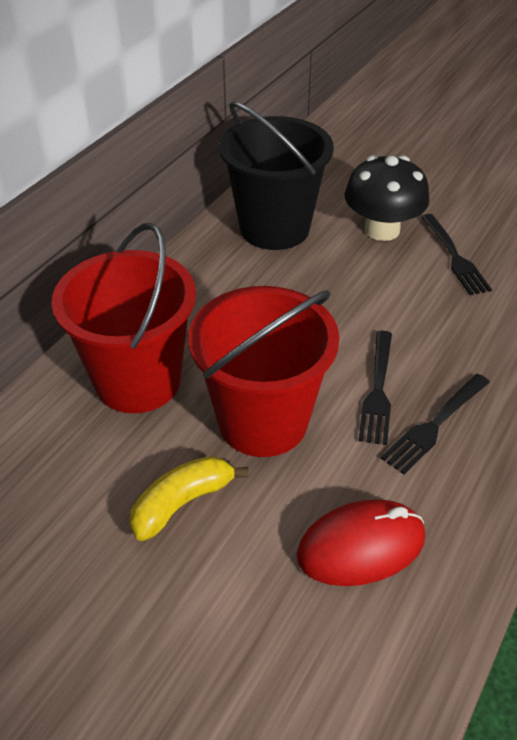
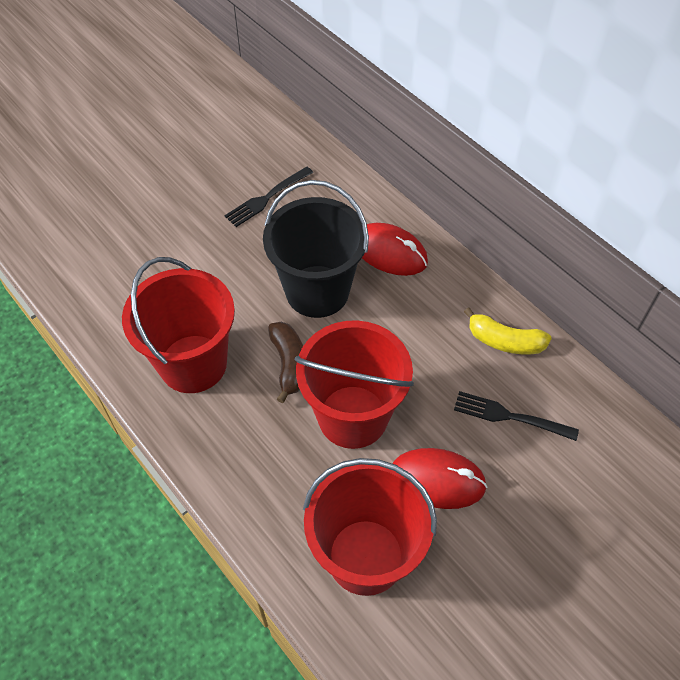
black fork: [358,331,392,445] [381,374,490,474] [421,214,492,295] = 3 -> [225,167,313,227] [454,391,579,441] = 2
black mushroom: [344,155,429,241] = 1 -> none = 0
brown banana: none = 0 -> [268,322,303,403] = 1
red bucket: [51,223,196,413] [188,286,339,457] = 2 -> [122,257,235,393] [295,320,414,449] [303,458,437,596] = 3
red mouse: [297,499,425,586] = 1 -> [362,223,428,276] [392,448,487,509] = 2

